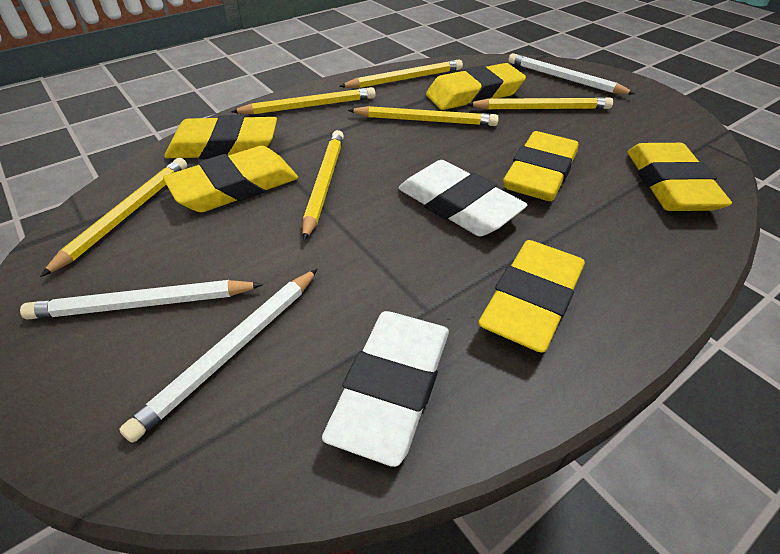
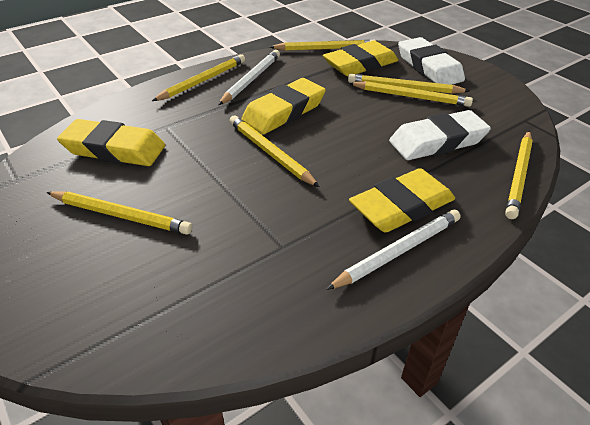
white pencil: [20,280,263,320] [119,269,318,443] [508,53,635,95] = 3 -> [218,50,280,105] [326,210,461,290] = 2
yellow eraser: [163,146,298,212] [164,115,277,159] [426,63,526,110] [478,240,585,353] [503,131,579,201] [628,143,732,211] = 6 -> [57,119,165,166] [242,78,326,134] [323,41,398,76] [349,168,455,232] = 4
yellow pencil: [40,158,187,277] [231,87,376,115] [303,130,344,241] [339,59,463,88] [348,106,499,126] [467,97,613,110] = 6 -> [46,191,192,235] [152,54,245,101] [230,115,319,187] [270,40,376,51] [348,74,470,94] [349,81,473,107] [505,131,533,219] = 7

